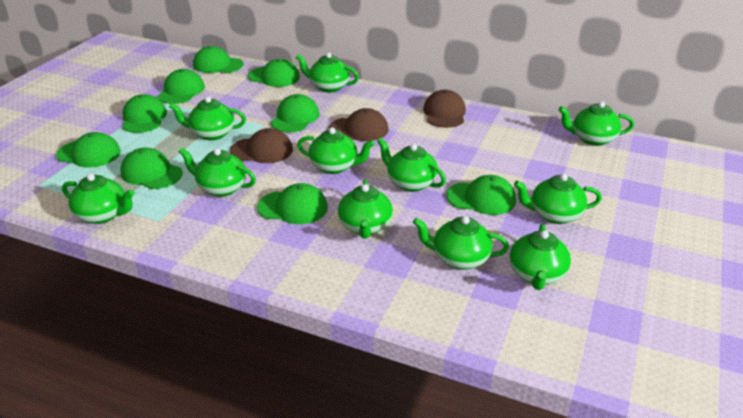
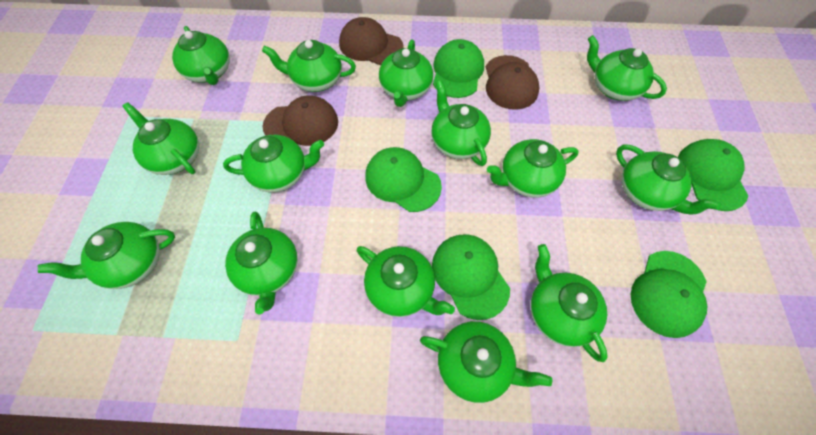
green cap: [56,132,121,168] [120,148,183,189] [122,94,167,133] [158,69,205,104] [193,46,244,73] [248,59,300,87] [257,183,328,224] [271,94,319,132] [446,175,516,215] = 9 -> [365,147,442,212] [432,234,510,320] [433,39,484,98] [630,251,707,338] [678,139,748,211] = 5
green teapot: [62,174,134,224] [169,97,246,140] [179,148,256,197] [296,52,359,93] [297,127,374,174] [338,180,393,238] [377,138,446,192] [413,216,509,270] [509,223,571,290] [514,174,602,224] [558,101,634,146] = 11 -> [38,222,175,289] [123,102,199,175] [172,26,230,85] [223,135,324,192] [225,212,298,314] [262,40,356,92] [357,246,455,317] [379,39,433,107] [420,321,552,403] [431,80,491,166] [487,139,579,198] [530,244,608,362] [587,35,667,101] [616,145,721,215] = 14

